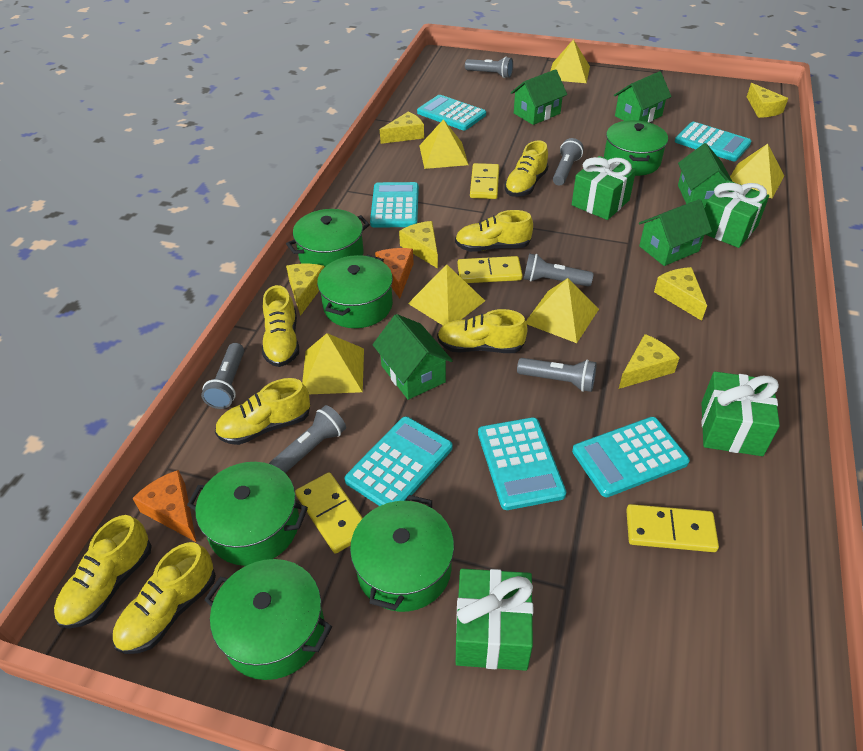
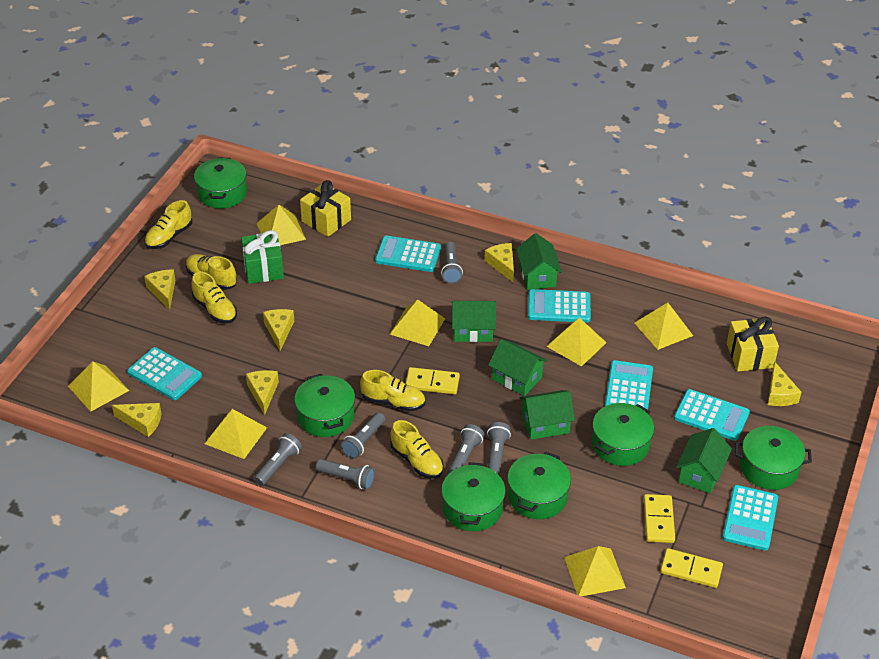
green gift: [456,569,533,671] [572,156,636,220] [701,372,780,456] [705,180,769,248] = 4 -> [241,230,284,284] = 1
orange cheese: [132,470,196,542] [375,248,414,298] = 2 -> none = 0
yellow domino: [295,472,363,554] [458,256,523,283] [470,163,499,199] [626,504,719,552] = 4 -> [405,367,460,394] [644,494,675,543] [660,548,723,588] = 3
yellow gift: none = 0 -> [300,180,351,237] [727,317,779,371] = 2
yellow pyramid: [302,333,364,394] [408,264,485,326] [419,119,469,169] [526,278,599,343] [551,39,590,83] [730,144,784,199] = 6 -> [68,361,129,412] [205,409,267,459] [257,205,306,245] [390,299,445,346] [546,318,606,367] [564,546,626,596] [635,303,693,350] = 7
yellow shoe: [54,515,152,629] [112,542,216,654] [215,378,310,445] [262,285,299,367] [437,309,528,353] [455,210,533,252] [504,140,548,197] = 7 -> [145,200,193,249] [186,254,237,290] [192,272,237,324] [360,370,425,411] [390,420,444,478] = 5

